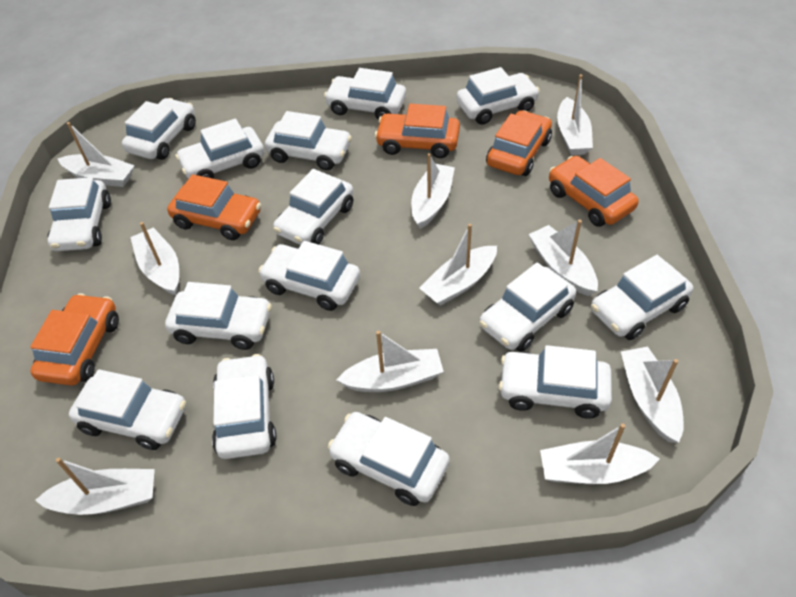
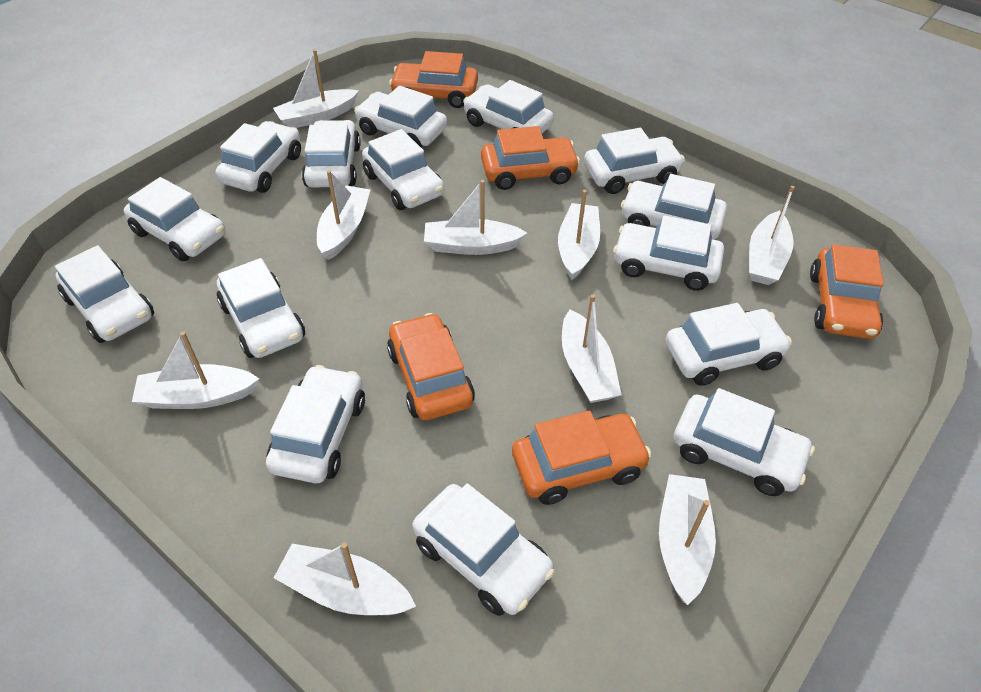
white boat: [35,458,155,515] [57,122,135,187] [130,222,179,295] [337,331,444,392] [411,153,455,229] [419,224,497,306] [528,220,598,296] [540,424,660,484] [557,74,593,155] [621,347,684,443] = 10 -> [132,332,259,409] [273,49,359,128] [274,543,416,615] [317,170,370,260] [424,180,527,255] [558,190,600,280] [562,294,622,403] [659,474,716,605] [749,186,795,285] = 9

